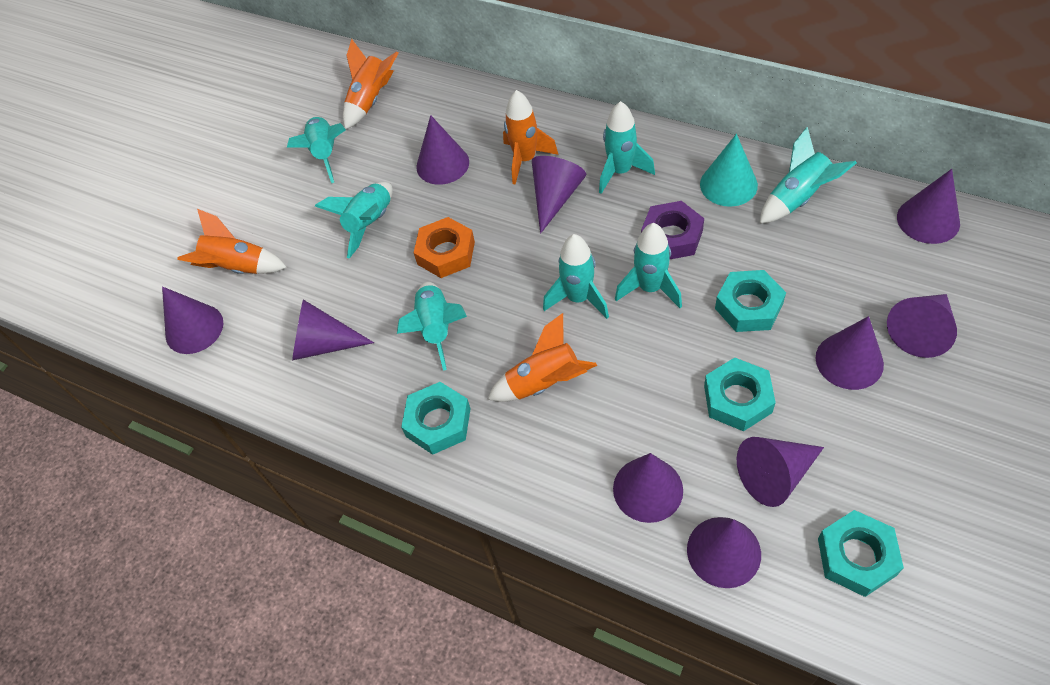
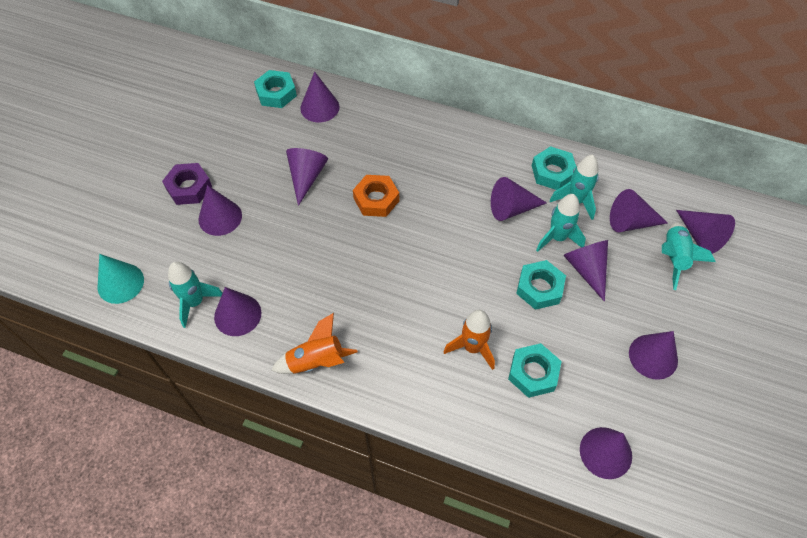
orange rocket: [177,209,287,274] [343,39,399,129] [487,313,597,402] [503,90,558,185] = 4 -> [271,313,358,374] [443,310,495,370] = 2
turquoise rocket: [287,117,346,183] [315,182,393,259] [397,282,467,371] [543,234,609,319] [599,101,655,194] [615,223,682,308] [759,127,857,224] = 7 -> [168,262,222,328] [536,194,586,252] [550,155,599,220] [662,222,715,290] = 4

